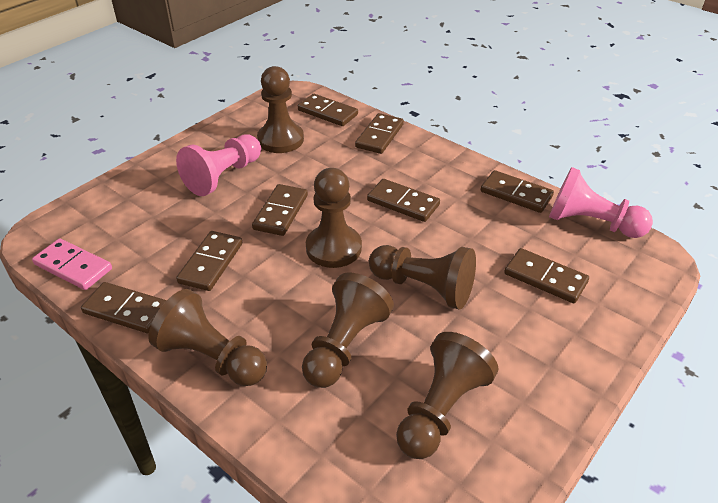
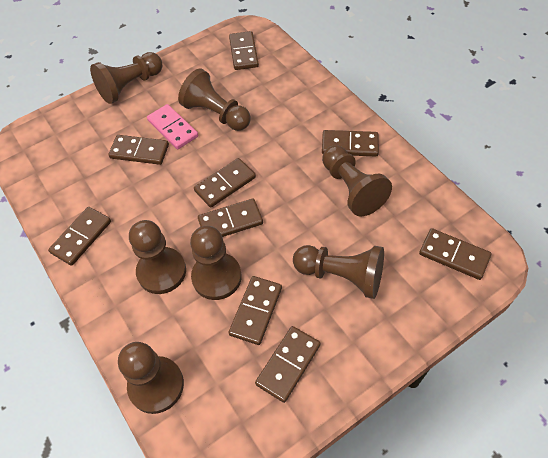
brown domino: [81,282,167,334] [176,231,242,291] [252,184,308,236] [298,94,358,126] [355,113,404,154] [367,179,440,222] [481,170,554,213] [504,248,589,303] = 8 -> [48,207,111,266] [108,135,169,165] [194,158,256,208] [198,199,263,237] [229,31,259,70] [229,276,282,345] [255,326,321,403] [322,130,379,156] [419,228,491,280] = 9
brown pawn: [148,289,267,386] [257,66,304,153] [302,272,394,388] [306,168,362,268] [369,245,476,310] [396,332,499,459] = 6 -> [90,52,162,104] [118,342,184,414] [129,220,186,294] [178,69,251,131] [190,226,242,300] [293,245,384,299] [322,145,392,216] = 7
pink pawn: [176,134,261,196] [549,167,653,238] = 2 -> none = 0

